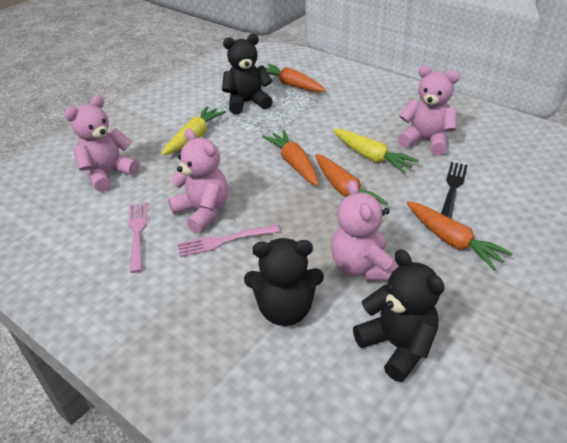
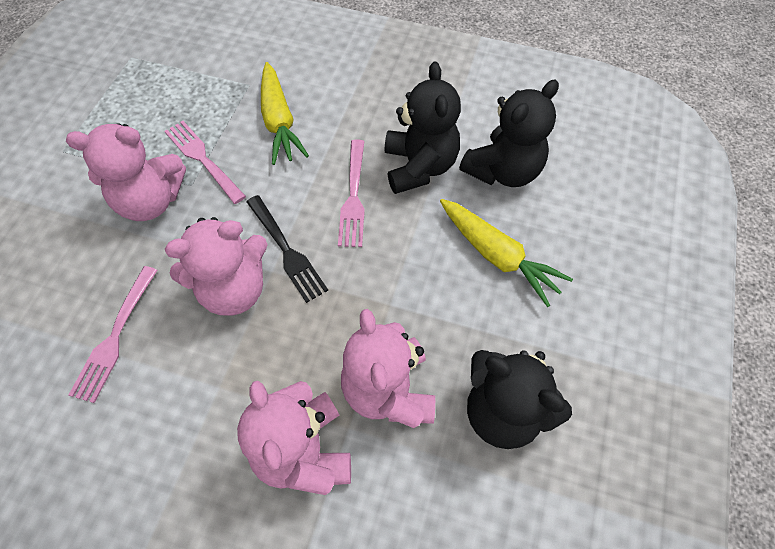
orange carrot: [263,130,319,186] [265,64,326,92] [315,154,388,205] [407,201,513,270] = 4 -> none = 0
pink fork: [128,203,147,273] [177,224,280,257] = 2 -> [69,266,157,403] [164,121,246,204] [338,139,365,247] = 3

